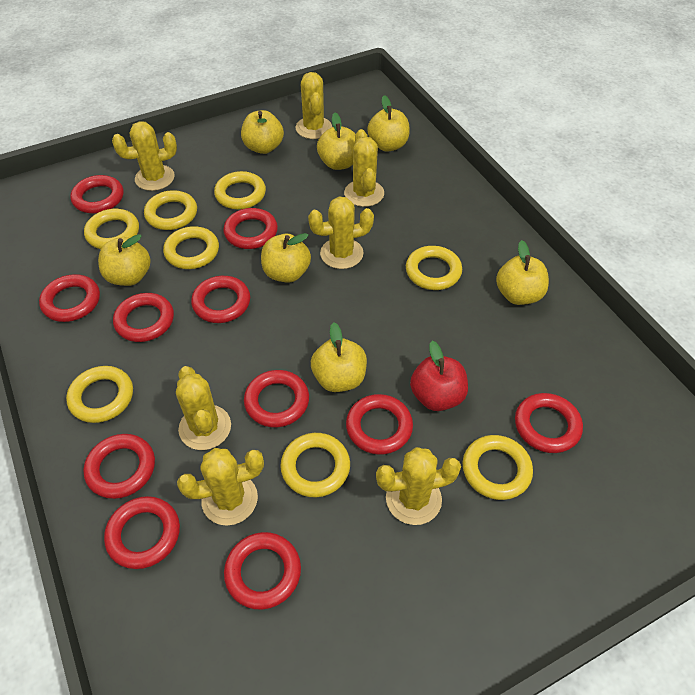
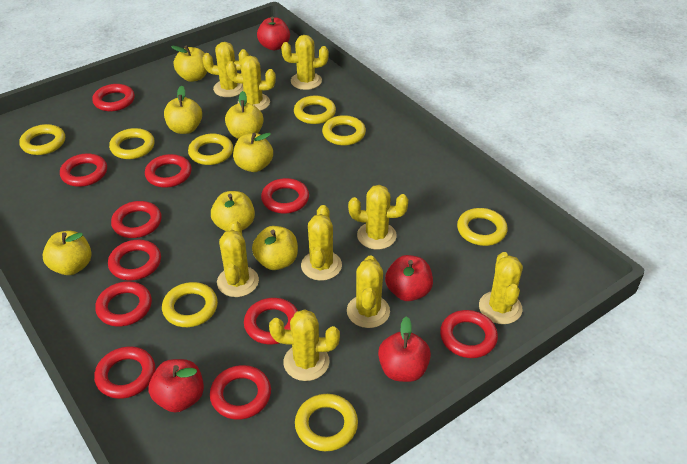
red apple: [410,341,468,411] = 1 -> [149,359,204,412] [257,16,290,50] [378,316,431,382] [385,255,433,301] = 4
yellow cactus: [112,121,177,191] [176,366,231,450] [177,448,264,526] [296,72,332,139] [308,197,374,269] [344,129,384,207] [376,447,461,525] = 7 -> [202,42,249,97] [217,220,259,297] [226,56,276,111] [269,309,340,381] [281,35,329,90] [301,205,342,281] [347,255,390,328] [348,185,408,250] [479,252,523,324] = 9

